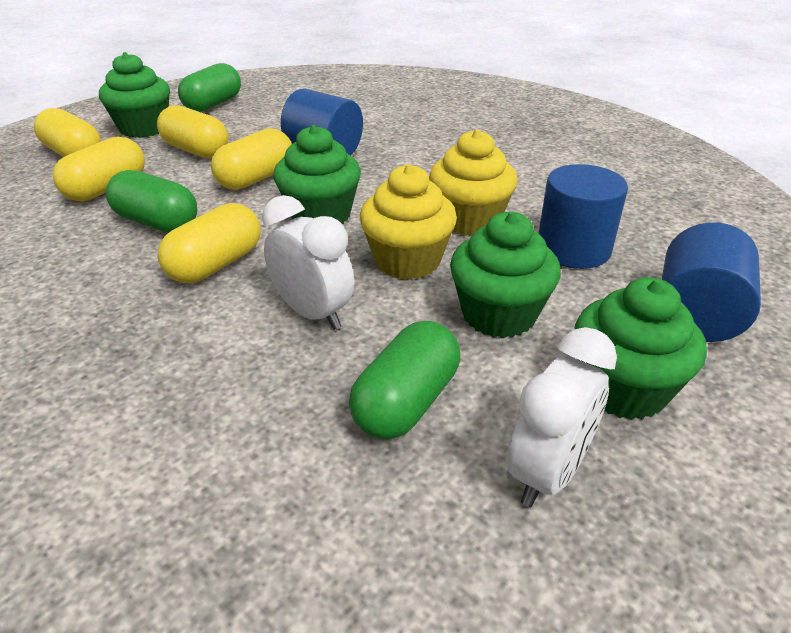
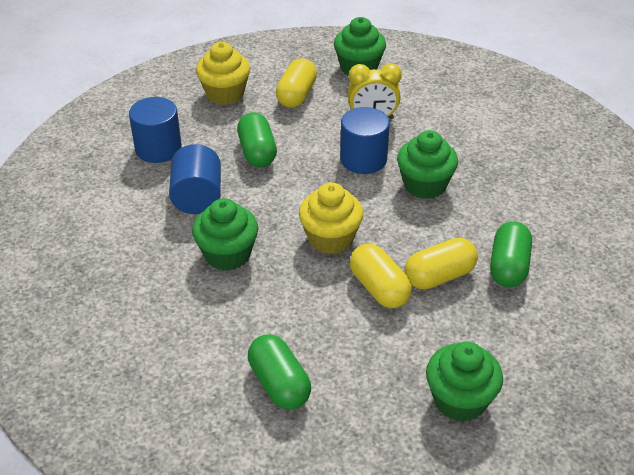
white clock: [262,195,354,330] [507,327,617,507] = 2 -> none = 0
yellow capsule: [34,108,101,157] [53,137,145,201] [157,105,228,158] [157,203,260,283] [211,128,292,190] = 5 -> [276,58,317,108] [350,244,412,308] [404,238,478,290] = 3
yellow clock: none = 0 -> [348,63,402,119] = 1

